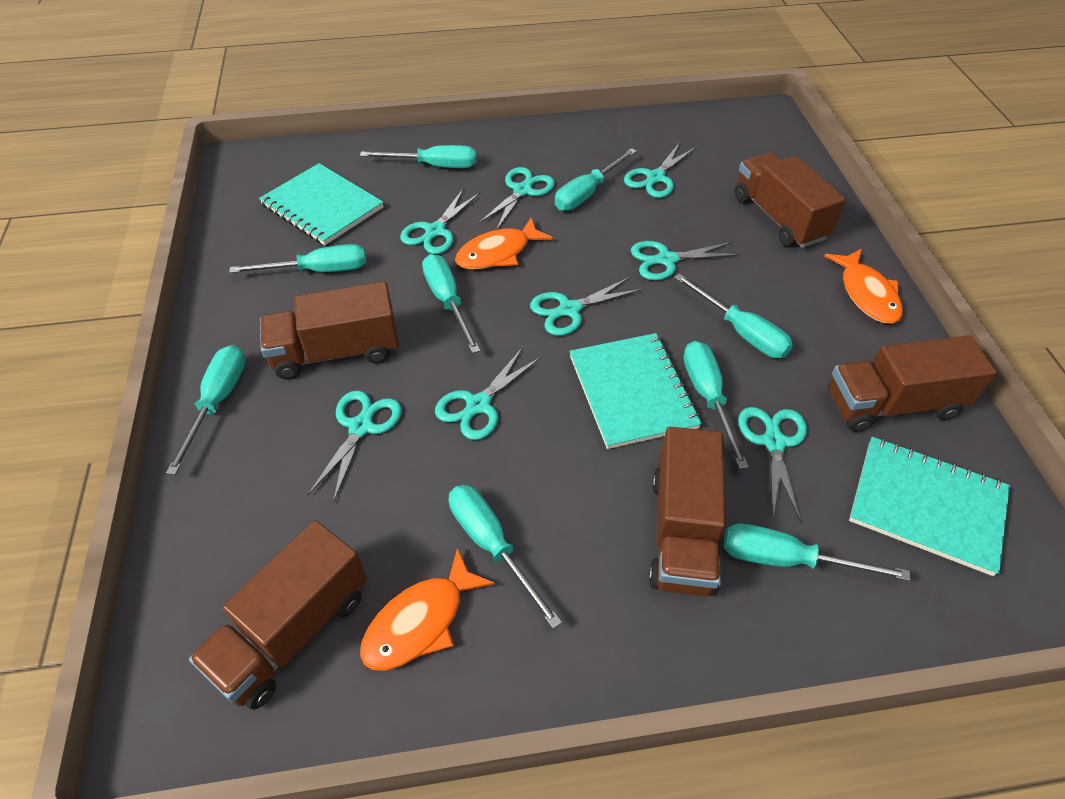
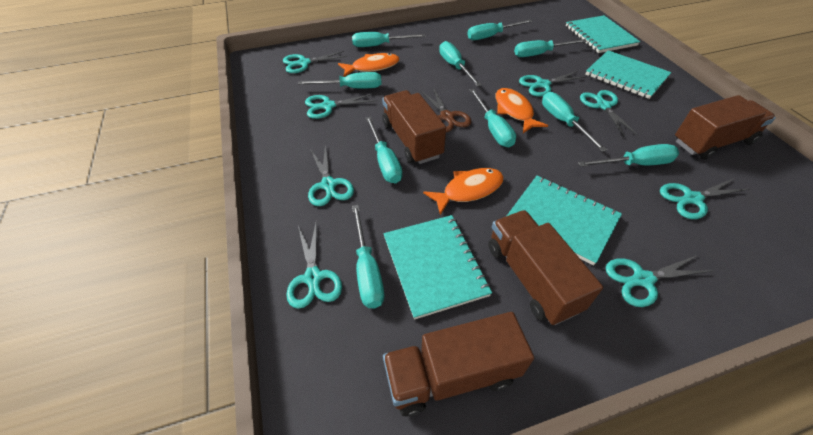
brown scissors: none = 0 -> [421,87,471,132] = 1
brown truck: [189,521,367,710] [260,281,399,379] [648,427,726,596] [735,152,846,248] [828,335,997,432] = 5 -> [382,90,446,164] [383,312,534,417] [488,210,603,325] [675,95,776,160] = 4
turquoise notebook: [259,163,384,245] [569,333,702,449] [849,437,1010,576] = 3 -> [383,215,492,320] [507,176,622,266] [566,15,640,53] [585,50,671,99] = 4
turquoise screwdriver: [166,345,246,475] [229,244,366,273] [360,145,477,168] [422,254,480,354] [449,485,562,629] [555,148,637,211] [674,273,793,358] [683,341,749,469] [724,524,910,581] = 9 -> [298,72,382,88] [352,32,426,47] [352,205,384,308] [365,117,402,183] [439,41,481,86] [467,20,533,40] [470,89,516,147] [514,39,587,57] [542,92,607,152] [578,144,679,167] = 10

